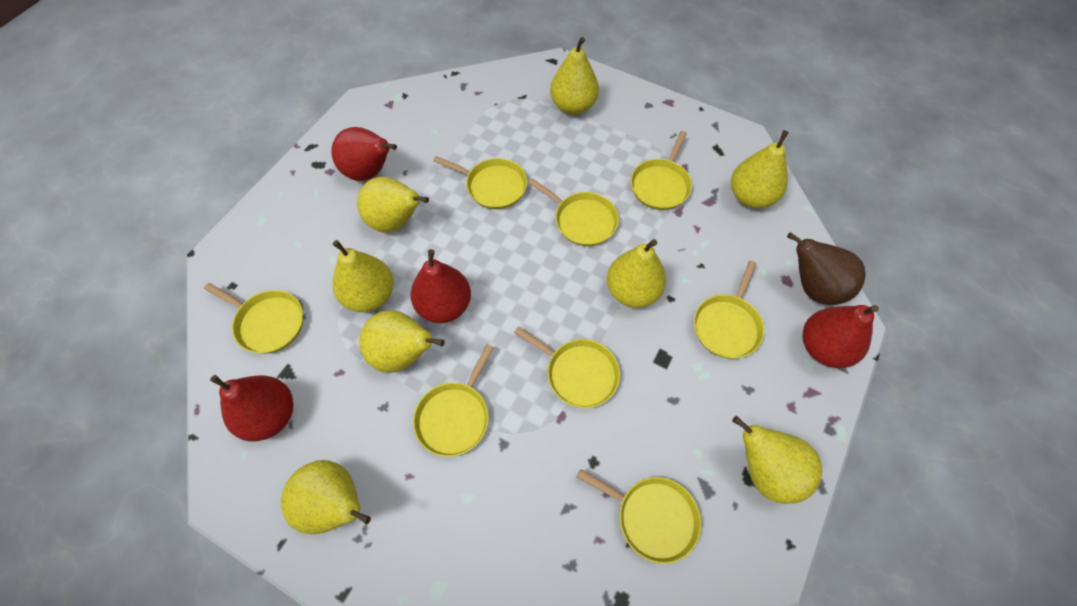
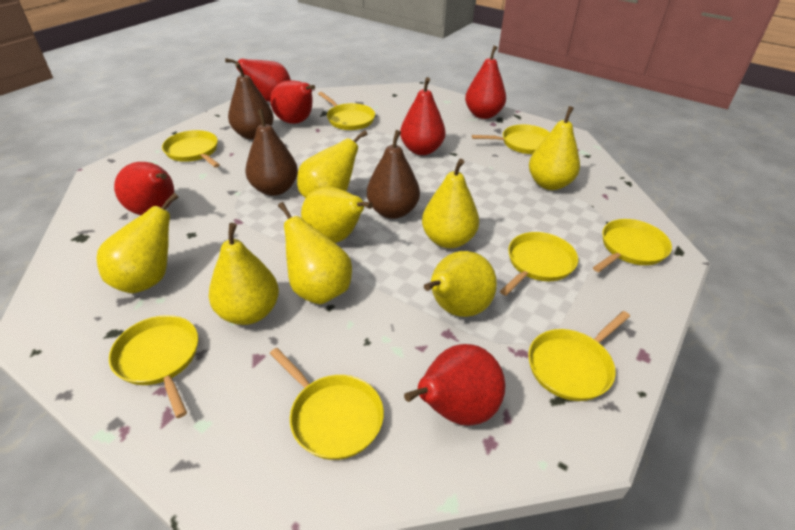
brown pear: [787,232,866,305] = 1 -> [228,63,274,140] [245,109,298,196] [367,130,420,219] = 3
red pear: [210,375,293,441] [331,127,397,181] [410,249,471,323] [803,305,879,368] = 4 -> [114,162,174,215] [225,58,291,102] [270,80,315,124] [400,77,446,155] [404,344,506,426] [465,46,506,119] = 6

